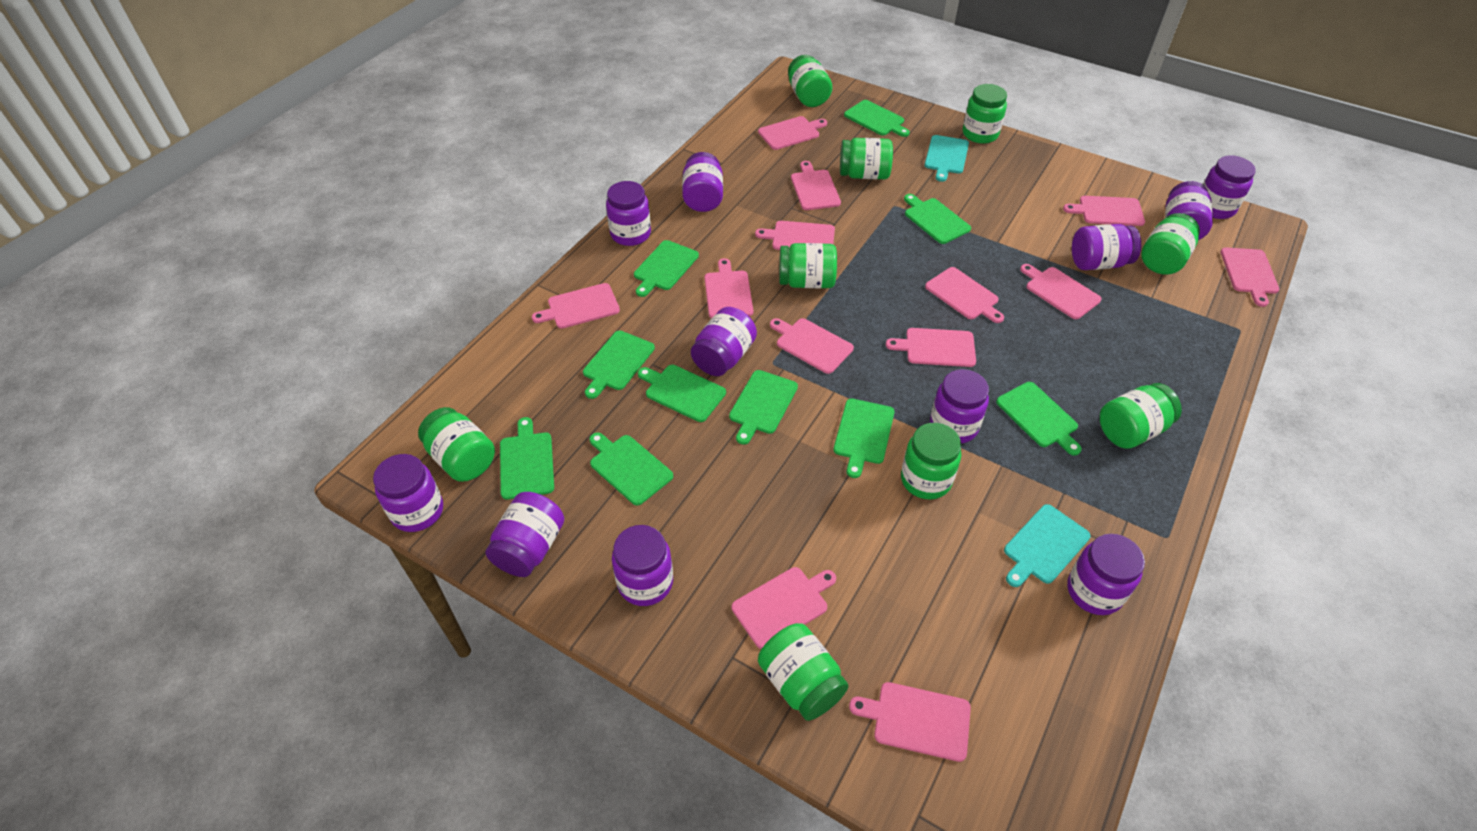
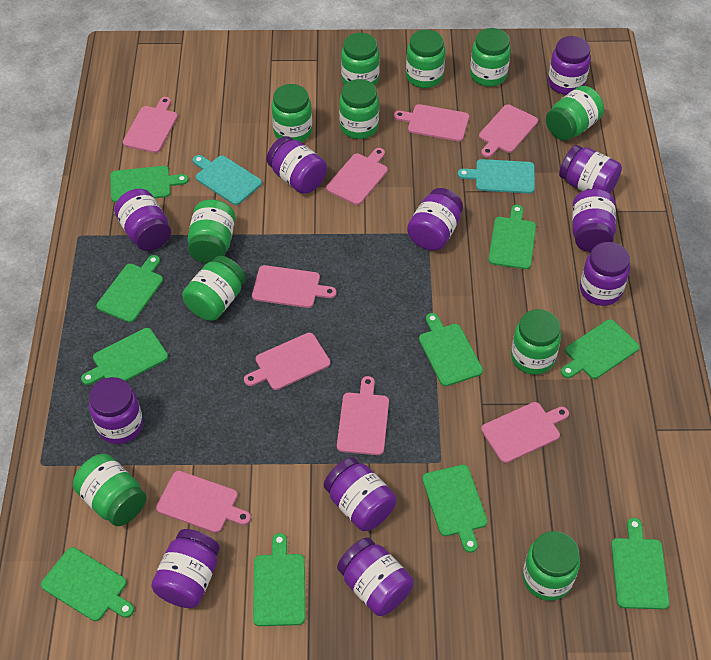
green jar: [418,407,495,482] [758,623,849,721] [779,243,837,288] [788,55,832,107] [840,138,893,179] [901,423,961,500] [963,84,1007,144] [1100,383,1182,449] [1141,213,1200,275] = 9 -> [73,454,147,526] [182,256,246,321] [187,199,235,263] [271,84,312,142] [339,79,379,139] [341,33,380,86] [406,30,445,88] [470,28,511,87] [511,309,561,375] [523,531,580,601] [546,86,604,141] = 11
pink cutting board: [532,283,620,329] [705,258,753,318] [732,567,836,649] [755,221,835,250] [758,116,827,150] [770,318,854,374] [791,161,841,210] [849,682,971,762] [886,328,976,367] [925,267,1004,323] [1020,264,1102,319] [1063,196,1145,226] [1221,248,1280,307] = 13 -> [123,97,178,153] [156,471,251,533] [244,333,330,390] [252,265,336,308] [326,148,388,205] [337,376,389,455] [394,104,469,142] [479,104,538,158] [481,402,569,463] = 9

